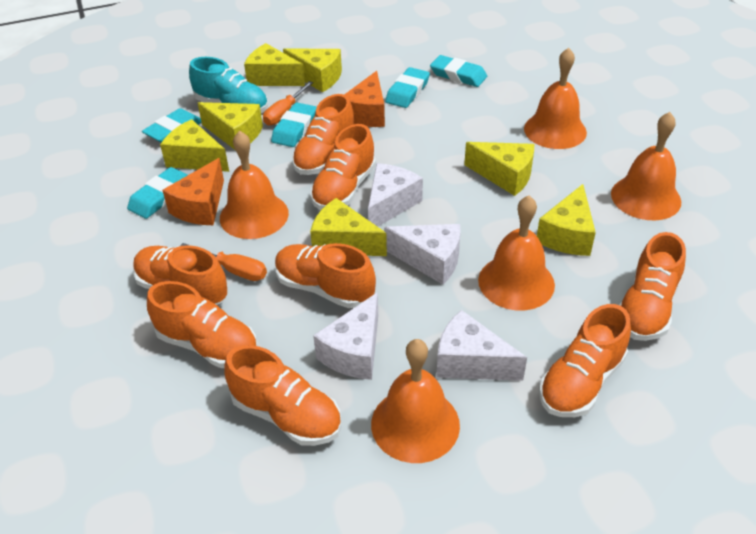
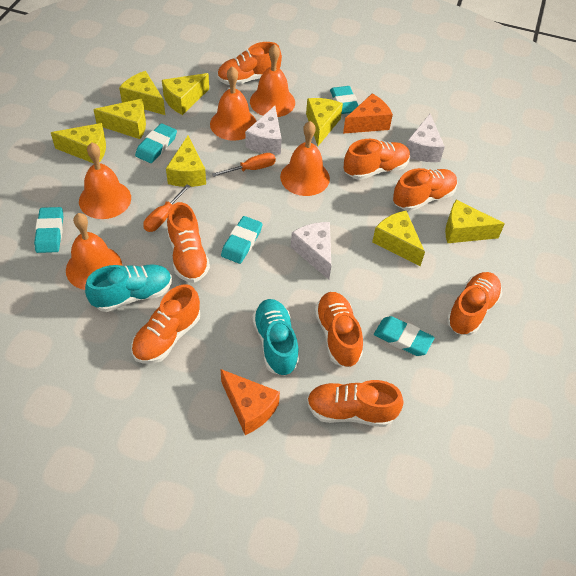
turquoise shoe: [189,57,268,113] = 1 -> [85,264,172,312] [252,299,299,376] = 2
white cheese: [313,292,378,380] [368,163,423,227] [384,224,461,284] [436,310,527,381] = 4 -> [245,106,282,155] [291,222,331,280] [406,114,445,162] = 3
yellow cheese: [160,119,229,172] [198,102,263,150] [244,43,305,86] [283,48,342,92] [310,198,387,256] [464,142,534,196] [537,184,596,256] = 7 -> [51,123,106,163] [93,99,146,139] [119,71,165,115] [162,73,209,115] [166,136,206,187] [306,98,343,146] [372,211,425,266] [445,200,505,243] = 8

